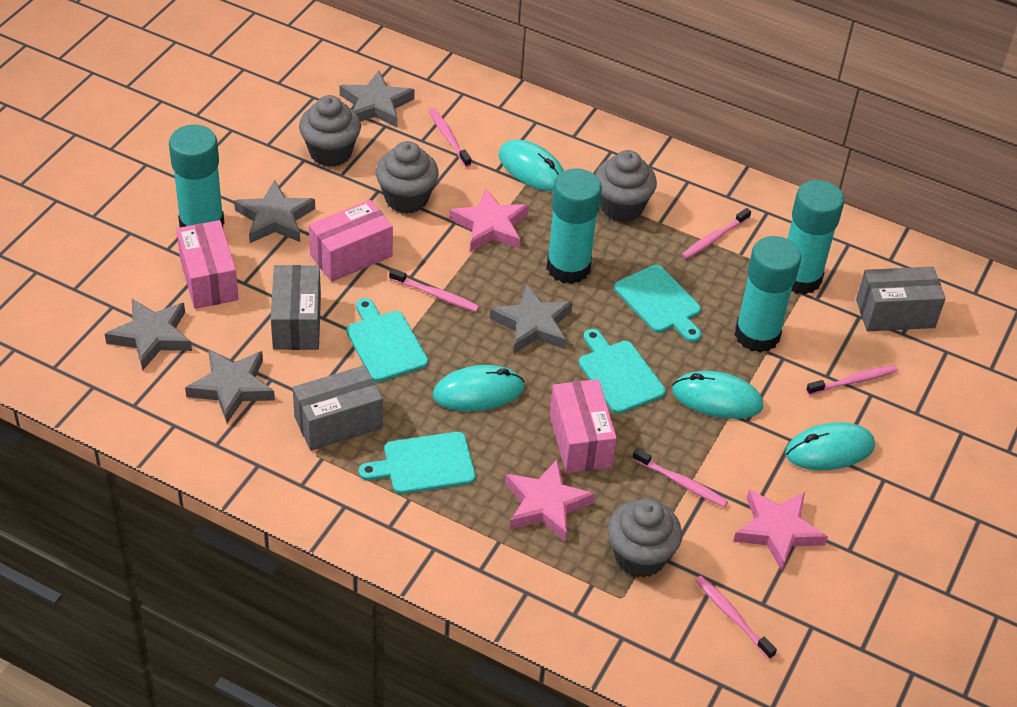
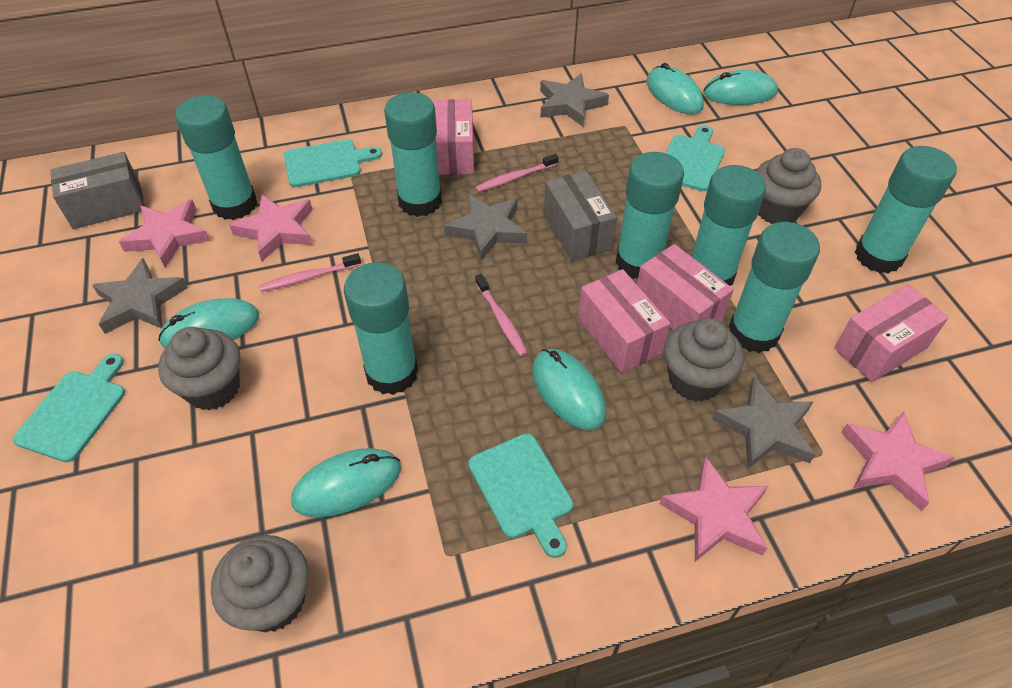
grey box: [271,265,321,350] [293,365,383,451] [856,267,946,332] = 3 -> [50,152,145,229] [544,171,617,261] = 2
grey star: [105,299,192,370] [185,349,275,423] [234,180,315,243] [339,71,415,127] [490,283,573,353] = 5 -> [92,258,188,334] [444,194,527,261] [540,73,609,126] [712,377,815,469] = 4
pink box: [176,220,239,309] [309,200,393,282] [549,379,617,473] = 3 -> [431,99,474,175] [578,269,670,373] [637,244,734,330] [834,285,949,382] = 4
pink star: [449,188,529,252] [505,459,595,542] [733,489,828,571] = 3 -> [119,199,210,268] [229,194,312,261] [660,457,768,562] [841,411,955,511] = 4
pink toothbrush: [389,268,479,312] [428,108,471,167] [632,448,728,507] [682,208,751,259] [695,576,777,659] [806,365,898,395] = 6 -> [259,253,361,292] [475,154,559,192] [475,274,528,357] = 3
turquoise glue stick: [169,125,224,227] [546,168,602,284] [735,236,801,352] [787,180,844,294] = 4 -> [175,95,257,220] [344,262,418,395] [384,92,442,217] [616,152,684,279] [691,165,766,286] [729,222,820,353] [855,146,957,274] = 7
turquoise mouse: [433,365,524,411] [499,140,564,192] [672,371,763,419] [785,422,875,470] = 4 -> [158,298,259,349] [291,448,401,517] [532,349,606,430] [646,63,704,114] [703,70,778,105] = 5

